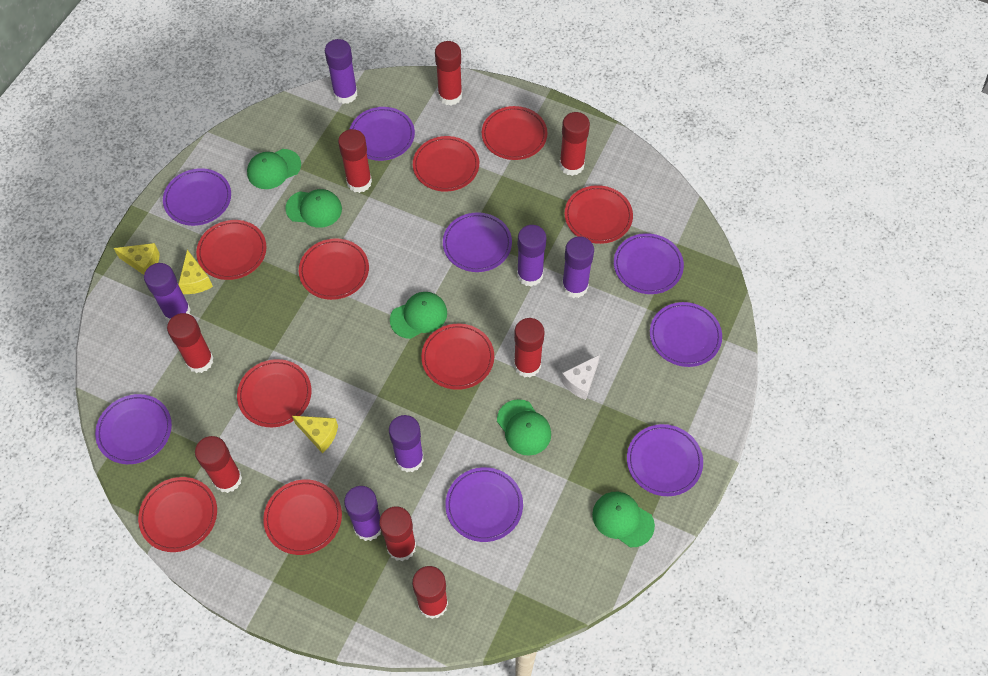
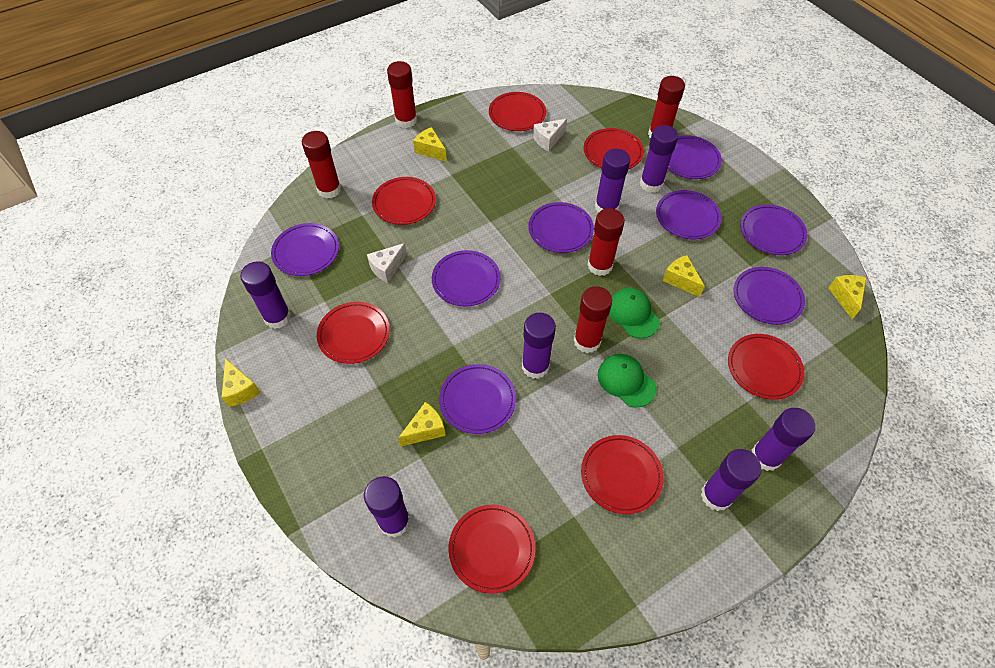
green cap: [247,149,301,189] [285,189,342,228] [390,292,447,339] [497,399,551,456] [592,492,655,547] = 5 -> [597,354,656,408] [609,288,660,338] = 2
purple glue stick: [144,263,191,322] [325,39,358,104] [344,486,381,541] [389,415,424,472] [517,225,546,287] [562,237,594,298] = 6 -> [240,261,291,329] [364,476,410,537] [522,313,556,379] [595,149,630,213] [640,125,678,193] [701,449,761,511] [752,408,815,471] = 7
red glue stick: [167,313,214,373] [195,436,242,493] [338,129,372,193] [379,506,416,561] [412,566,448,619] [435,41,462,106] [514,318,545,378] [559,112,590,176] = 8 -> [302,131,341,199] [387,61,417,128] [574,286,612,353] [588,208,625,276] [648,76,685,138] = 5
red plate: [138,477,217,552] [196,220,266,280] [237,359,312,427] [263,479,342,555] [299,238,369,300] [413,136,479,192] [421,324,494,390] [482,106,547,160] [565,185,633,244] = 9 -> [317,302,390,364] [372,177,436,225] [449,505,536,594] [489,92,546,131] [581,435,664,514] [584,128,644,169] [728,334,804,400] = 7
white cheese: [561,355,600,400] = 1 -> [367,243,407,283] [533,119,567,152] = 2
yellow cheese: [114,243,160,275] [178,250,213,294] [292,416,338,453] = 3 -> [222,358,261,407] [398,402,446,446] [413,127,447,162] [662,255,705,297] [828,275,866,319] = 5

